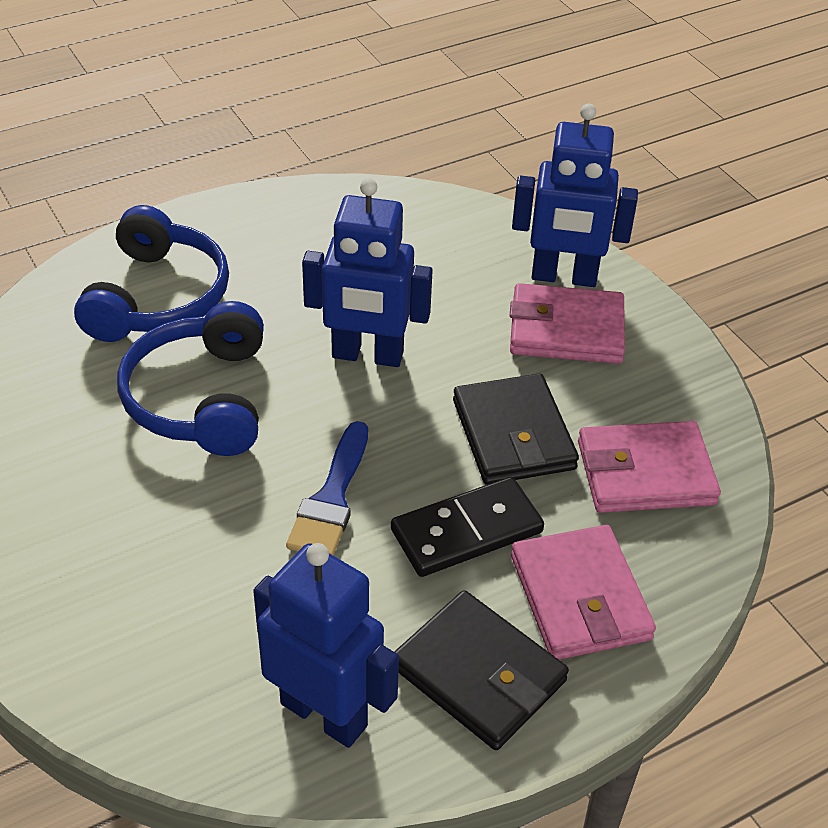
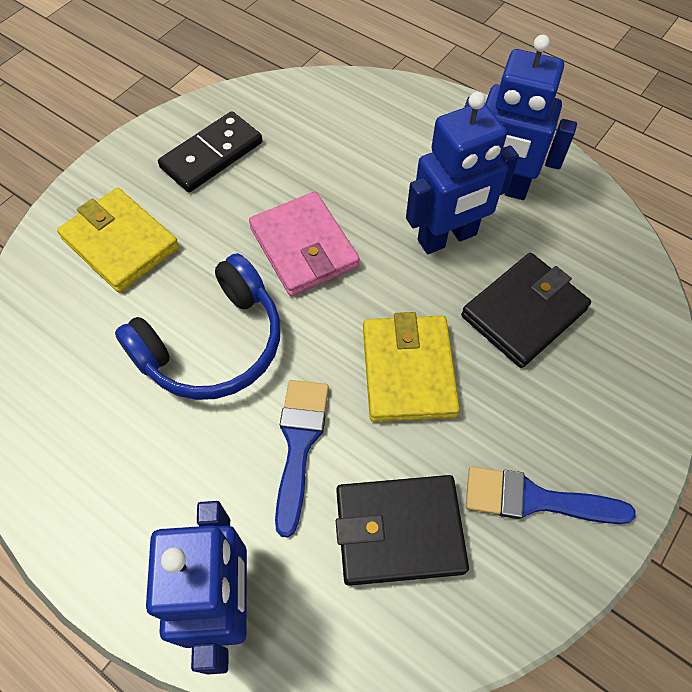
blue brush: [286,421,368,556] = 1 -> [275,380,329,537] [466,466,636,524] = 2
blue headphones: [74,205,229,342] [117,301,264,456] = 2 -> [115,253,280,400] = 1
pink wallet: [510,283,625,364] [511,525,656,660] [578,421,721,513] = 3 -> [249,191,360,296] = 1
yellow wallet: none = 0 -> [57,188,179,293] [363,312,460,422] = 2

